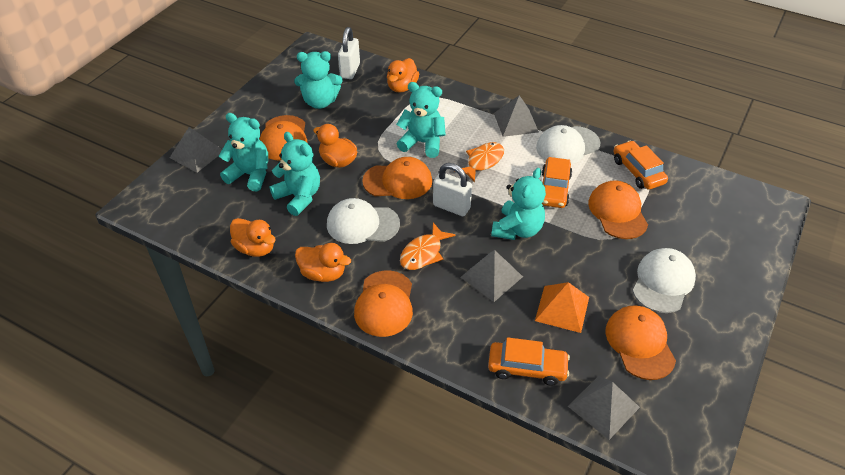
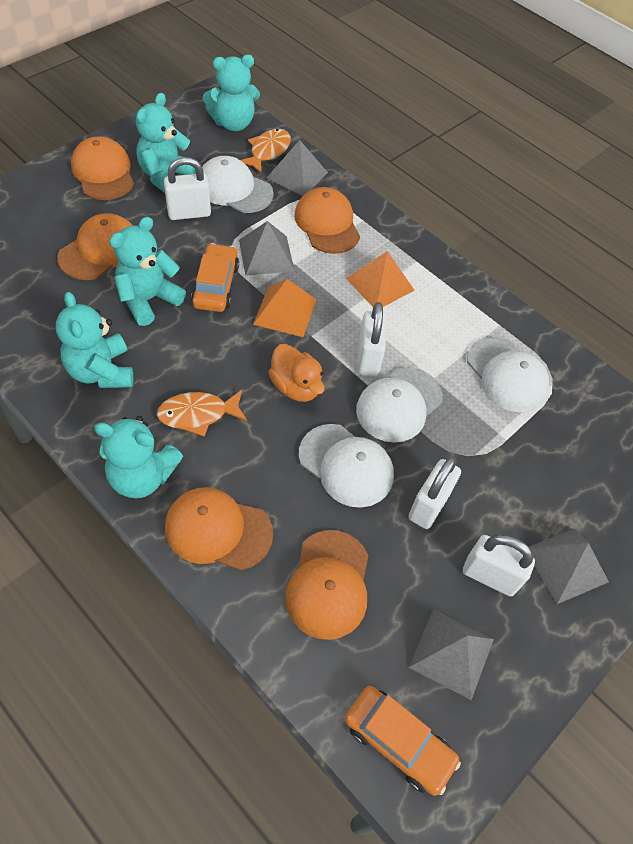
orange car: [488,337,570,386] [542,157,572,208] [613,141,668,190] = 3 -> [191,243,239,312] [345,686,461,796] = 2
orange duck: [230,218,276,257] [295,243,351,282] [313,124,357,168] [387,58,419,93] = 4 -> [269,344,325,402] = 1
orange pyramid: [535,282,589,333] = 1 -> [253,279,317,337] [346,251,415,307] = 2
white cap: [327,198,400,244] [536,125,600,164] [633,248,696,313] = 3 -> [202,156,274,213] [299,424,394,508] [356,367,443,443] [467,337,549,412] = 4
white padlock: [338,27,360,79] [433,163,472,216] = 2 -> [164,157,211,220] [358,302,386,376] [409,457,461,529] [463,534,535,596] = 4

